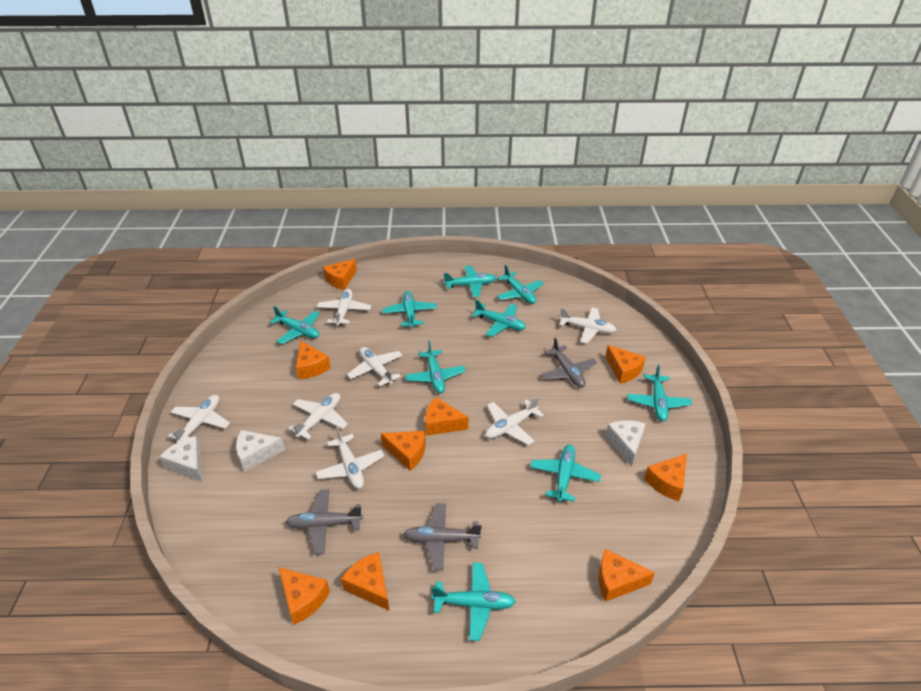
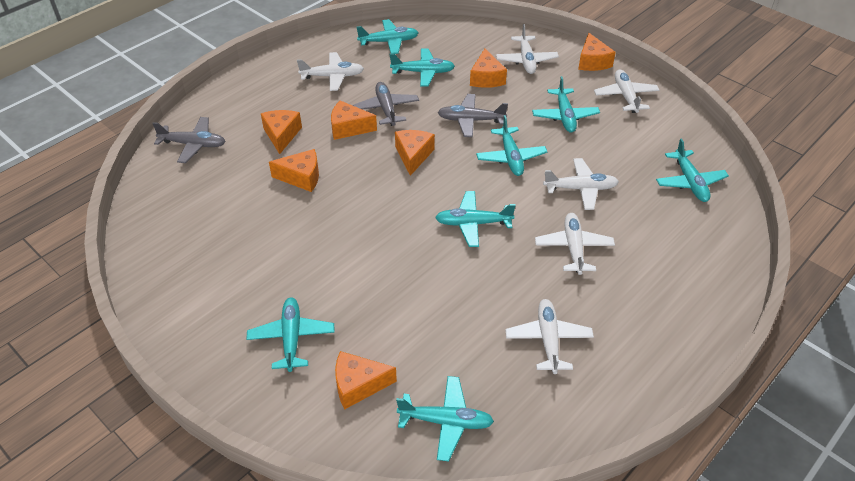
orange cheese: [279,567,330,625] [296,341,331,379] [323,259,357,290] [341,552,389,610] [381,431,426,471] [425,397,468,436] [598,549,655,602] [606,345,646,384] [644,454,687,501] = 9 -> [261,110,302,154] [269,149,319,192] [331,101,377,140] [335,351,397,409] [395,130,435,176] [470,49,507,88] [578,33,616,71] = 7
turquoise plane: [270,306,320,344] [382,291,437,328] [405,341,466,393] [431,563,516,641] [444,266,496,297] [472,300,526,337] [497,265,544,304] [530,445,601,502] [627,365,692,422] = 9 -> [246,297,335,372] [357,19,419,54] [390,48,455,87] [396,376,494,461] [435,191,516,247] [476,115,547,176] [532,76,600,133] [656,138,729,202] = 8
white cheese: [159,436,202,482] [236,430,285,472] [606,421,646,467] = 3 -> none = 0
white plane: [168,395,230,443] [288,393,348,440] [316,427,384,489] [317,289,371,326] [347,347,403,386] [485,396,544,445] [559,307,616,343] = 7 -> [297,52,364,91] [496,24,559,74] [505,299,594,374] [535,213,615,275] [543,158,619,210] [594,70,660,113] = 6

